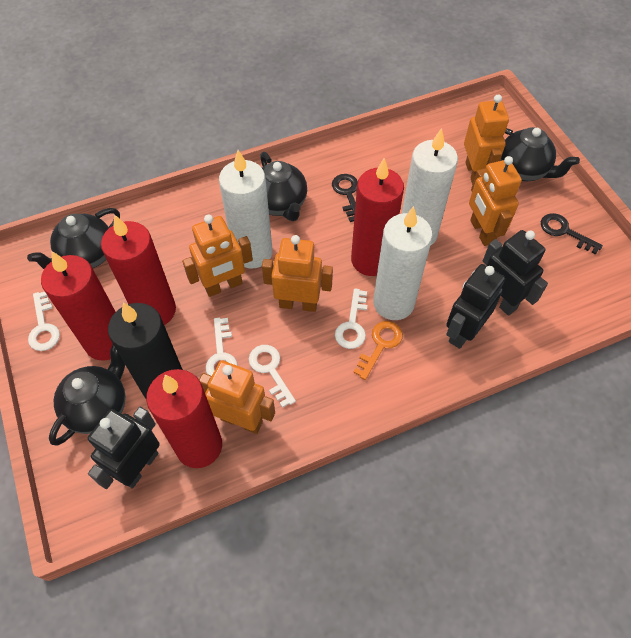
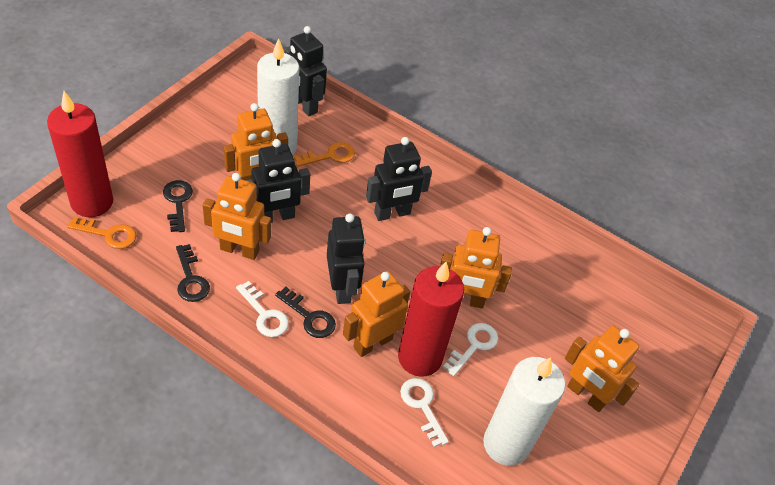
black candle: [108,303,183,398] = 1 -> none = 0
black key: [332,174,358,222] [541,213,603,255] = 2 -> [163,180,193,232] [176,244,210,302] [275,287,336,338] = 3
black robot: [88,407,160,489] [446,264,505,349] [483,230,548,316] = 3 -> [246,139,310,223] [284,26,327,117] [327,213,365,304] [366,137,432,221] = 4
black teapot: [27,208,120,269] [49,345,126,446] [261,152,307,221] [500,127,580,181] = 4 -> none = 0
orange key: [353,321,403,380] = 1 -> [67,217,137,249] [294,142,355,167] = 2
red candle: [41,251,116,361] [101,215,176,325] [146,369,222,468] [351,158,404,276] = 4 -> [47,91,113,217] [398,262,464,377] = 2
white candle: [219,150,272,268] [373,206,433,320] [402,128,458,246] = 3 -> [257,38,300,155] [483,357,565,466] = 2
white key: [28,292,60,351] [206,318,237,376] [249,345,296,408] [335,289,367,349] = 4 -> [236,281,289,337] [400,378,449,447] [443,323,498,376] = 3

